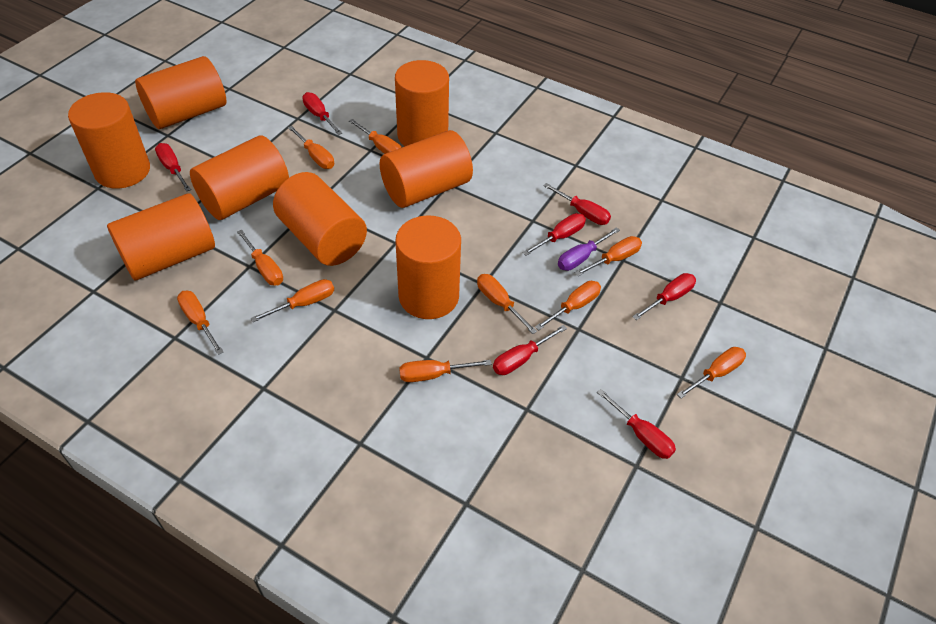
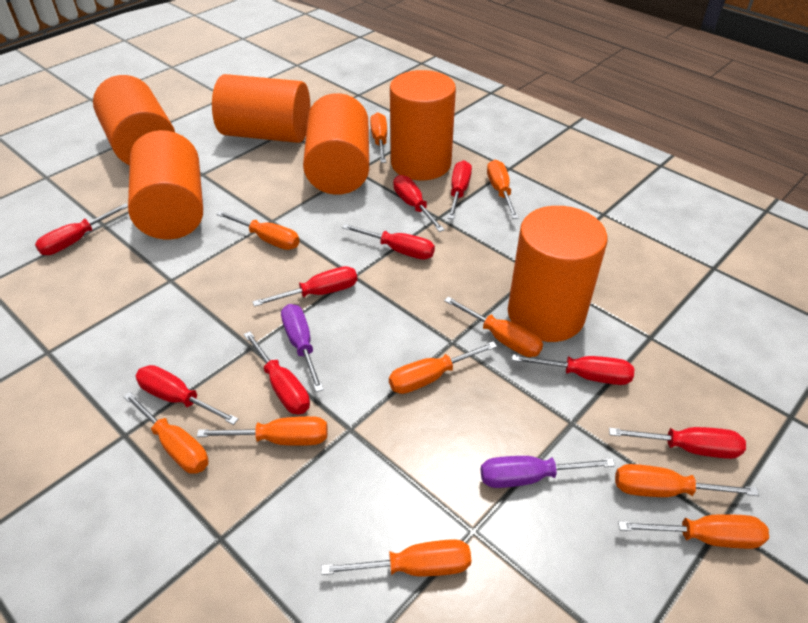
orange cylinder: [68,92,150,189] [107,193,215,280] [135,56,226,129] [190,135,289,220] [273,172,367,266] [379,130,473,208] [395,60,449,146] [395,215,461,319] = 8 -> [93,75,175,165] [128,130,203,239] [212,74,310,143] [303,93,369,195] [390,70,456,180] [508,206,608,342] = 6
purple screwdriver: [558,227,620,271] = 1 -> [281,304,324,392] [480,456,615,488] = 2
red screwdriver: [155,143,191,192] [302,92,343,135] [493,325,567,375] [523,213,586,256] [543,183,611,225] [597,389,676,459] [632,273,696,320] = 7 -> [35,203,128,255] [136,365,239,425] [244,331,310,414] [252,266,357,307] [342,224,435,259] [393,175,445,232] [448,160,472,219] [512,354,634,385] [609,427,746,459] = 9

